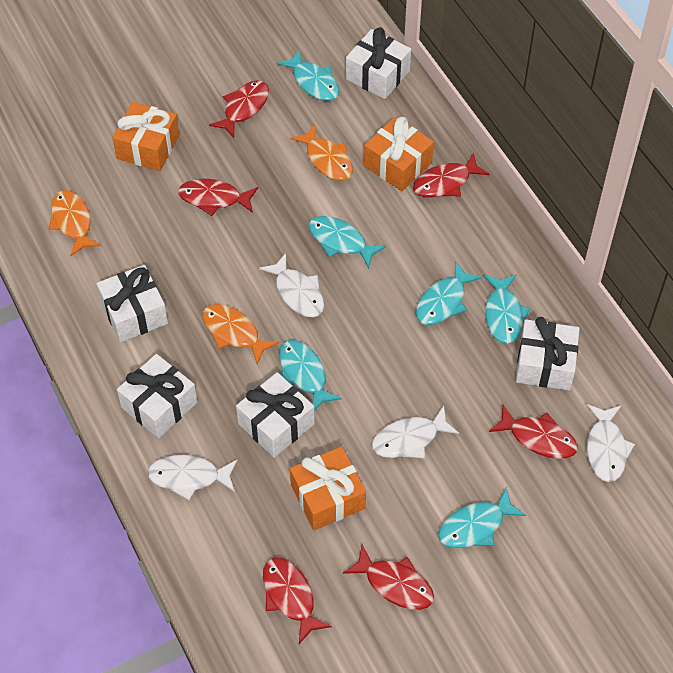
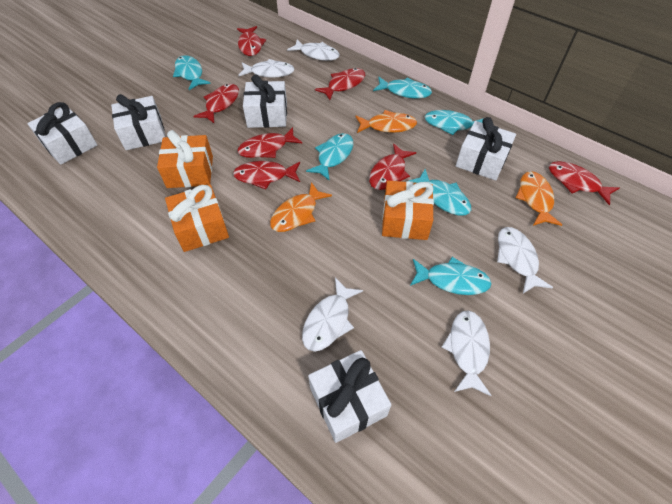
red fish: [178,179,258,216] [209,80,269,138] [263,557,332,644] [343,545,434,610] [413,153,490,198] [489,405,578,459] = 6 -> [193,84,239,123] [233,161,300,189] [237,26,266,56] [238,127,303,158] [315,68,365,100] [369,144,416,190] [549,161,620,205] = 7
white fish: [148,455,238,500] [259,253,324,317] [372,406,459,459] [587,404,635,482] = 4 -> [238,59,295,78] [287,39,340,61] [302,278,363,352] [442,310,492,396] [497,227,553,293] = 5

